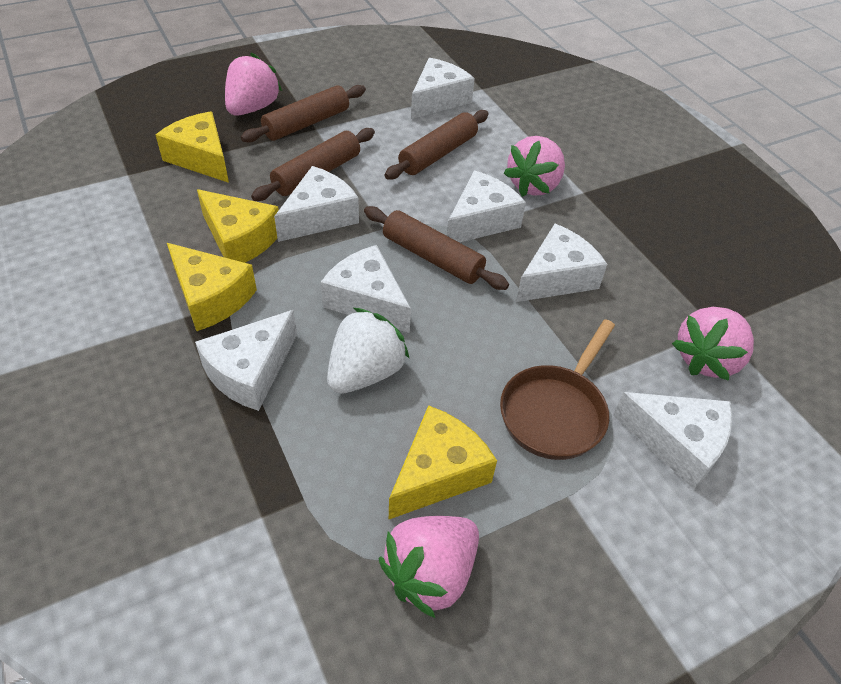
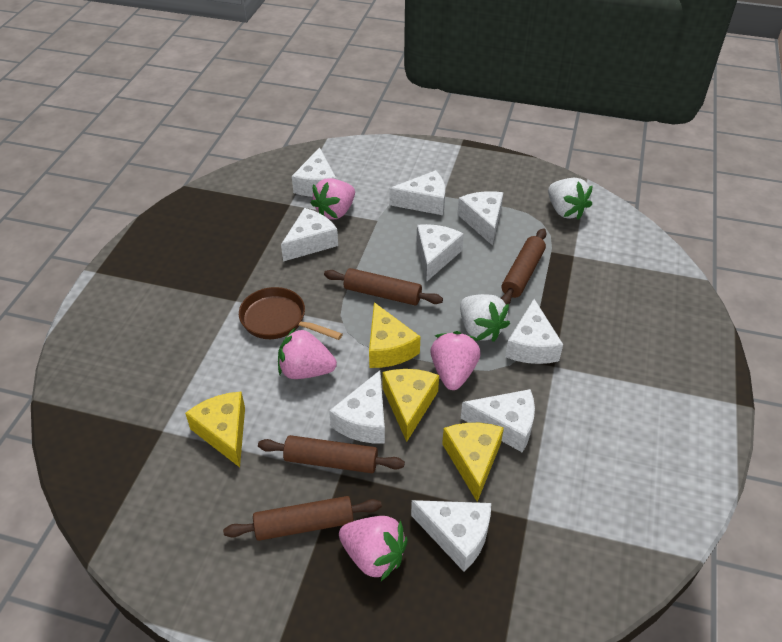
white cheese: [195,310,297,411] [274,166,359,242] [321,245,411,333] [411,58,475,119] [447,171,526,243] [516,224,607,302] [613,392,732,489] = 7 -> [281,208,338,261] [292,147,336,197] [329,370,385,444] [390,170,445,215] [411,500,491,572] [416,224,464,282] [457,191,503,246] [461,389,535,453] [505,299,563,364] = 9
white strawberry: [327,308,410,394] = 1 -> [460,294,510,342] [548,178,593,220] = 2

